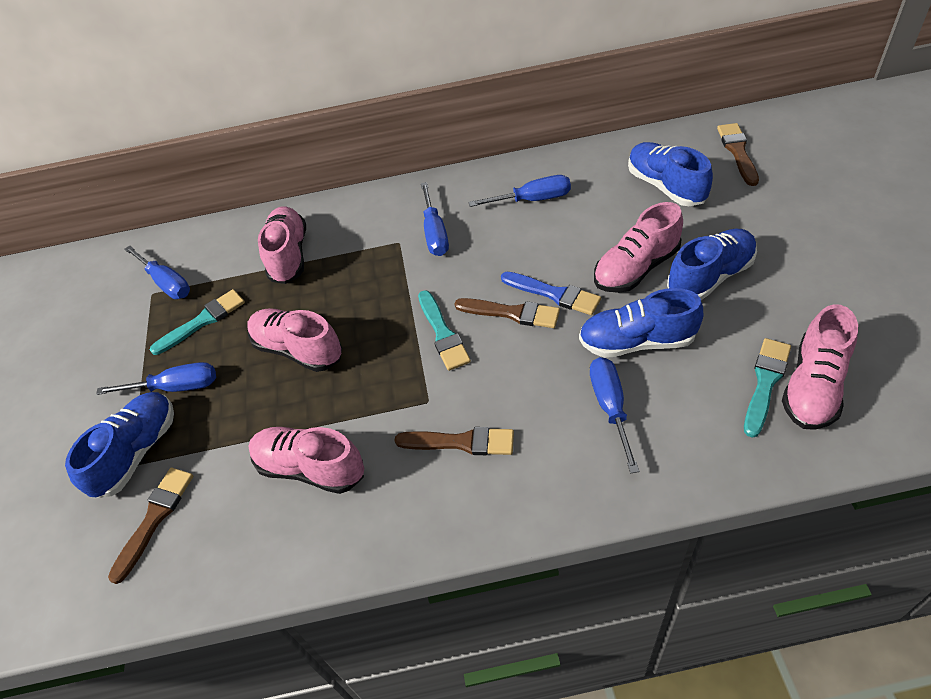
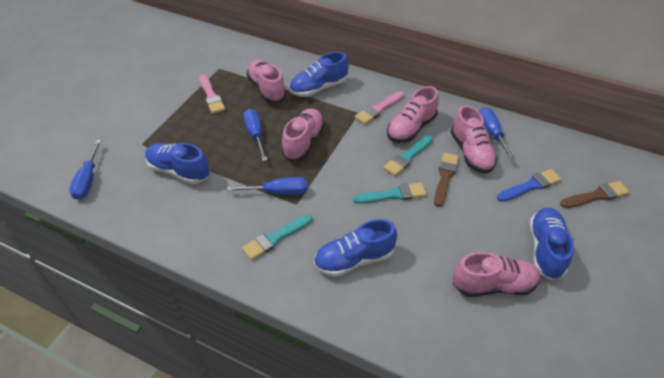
blue screwdriver: [96,362,216,395] [124,246,190,299] [421,182,449,256] [468,175,571,207] [590,357,639,473] = 5 -> [69,140,102,200] [227,177,307,195] [243,109,268,161] [479,107,516,161] = 4
brown brush: [108,468,193,584] [394,427,514,455] [455,298,560,328] [717,123,759,186] = 4 -> [434,152,459,207] [560,181,629,208] = 2
pink brush: none = 0 -> [199,75,225,114] [355,91,404,125] = 2

